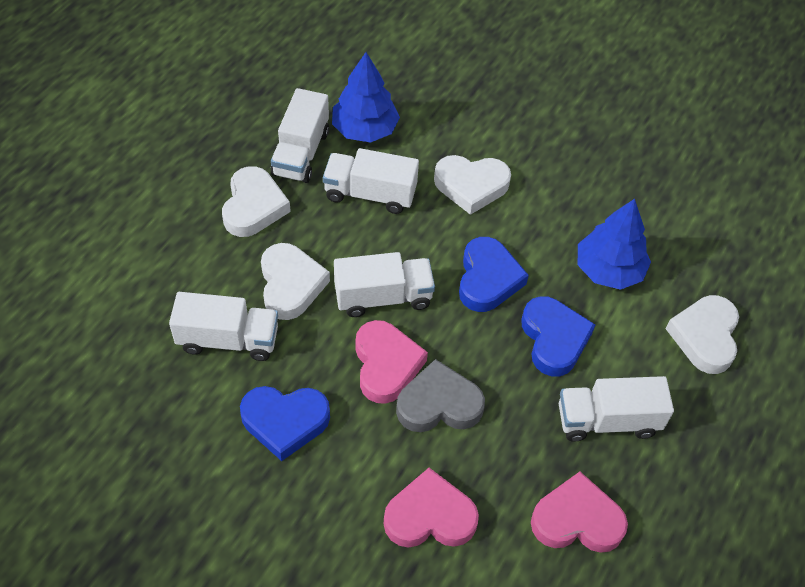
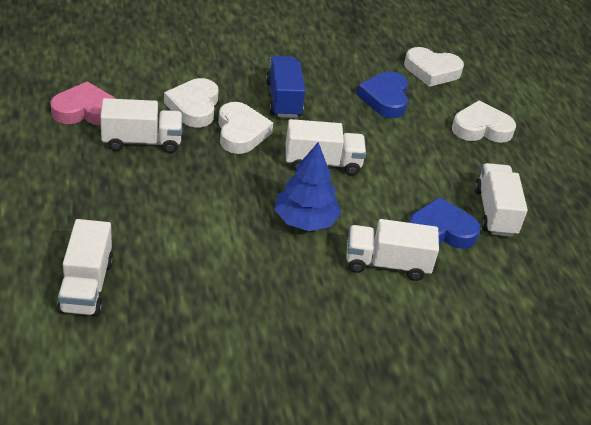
blue heart: [240,386,330,461] [459,237,529,312] [521,296,595,376] = 3 -> [357,71,408,118] [409,197,480,249] = 2
blue tree: [332,52,400,142] [578,199,651,290] = 2 -> [274,142,341,231] = 1
blue truck: none = 0 -> [266,56,305,118] = 1
grey heart: [396,359,485,432] = 1 -> none = 0
pink heart: [355,320,428,404] [384,468,479,548] [531,472,628,553] = 3 -> [50,81,115,125] = 1

